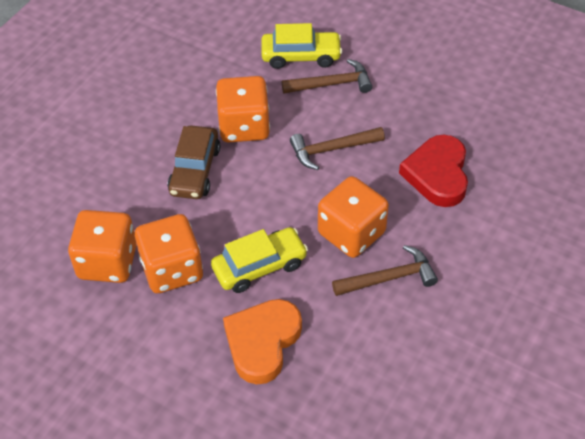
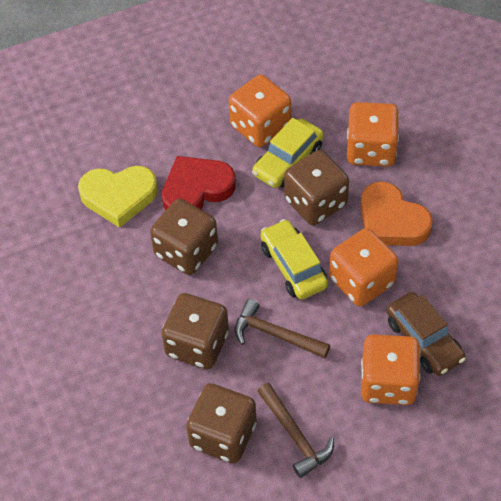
brown dice: none = 0 -> [150,199,218,275] [162,293,229,369] [186,383,256,463] [284,150,349,225] = 4
brown hammer: [282,59,372,93] [290,127,385,170] [332,245,438,296] = 3 -> [234,299,330,358] [257,383,334,478] = 2
yellow heart: none = 0 -> [78,166,158,228] = 1

